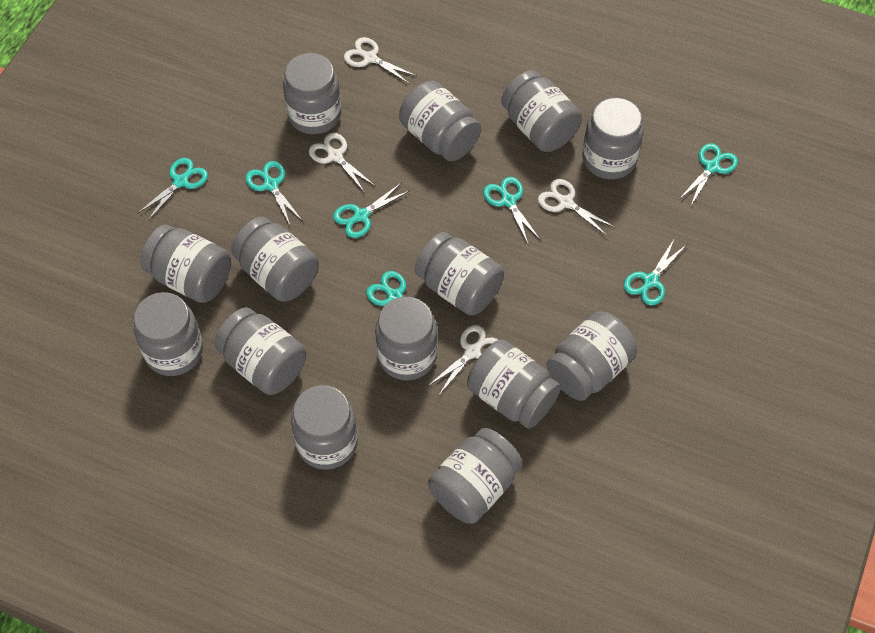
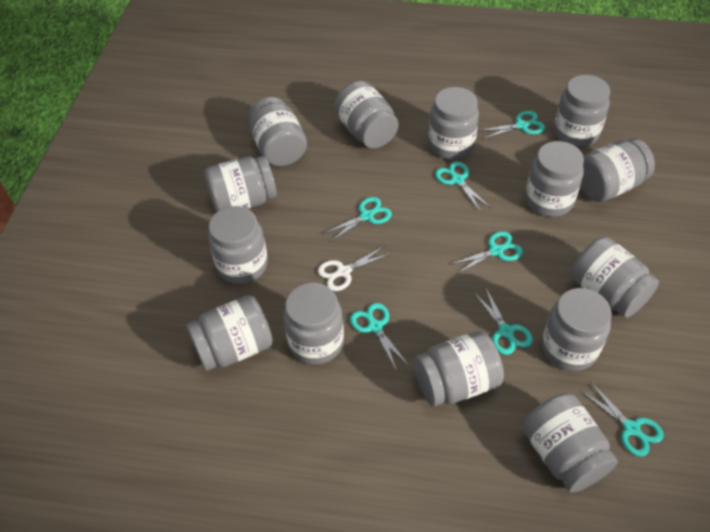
white scissors: [309,133,375,193] [344,37,417,84] [428,325,498,395] [538,179,614,236] = 4 -> [318,246,390,291] = 1

